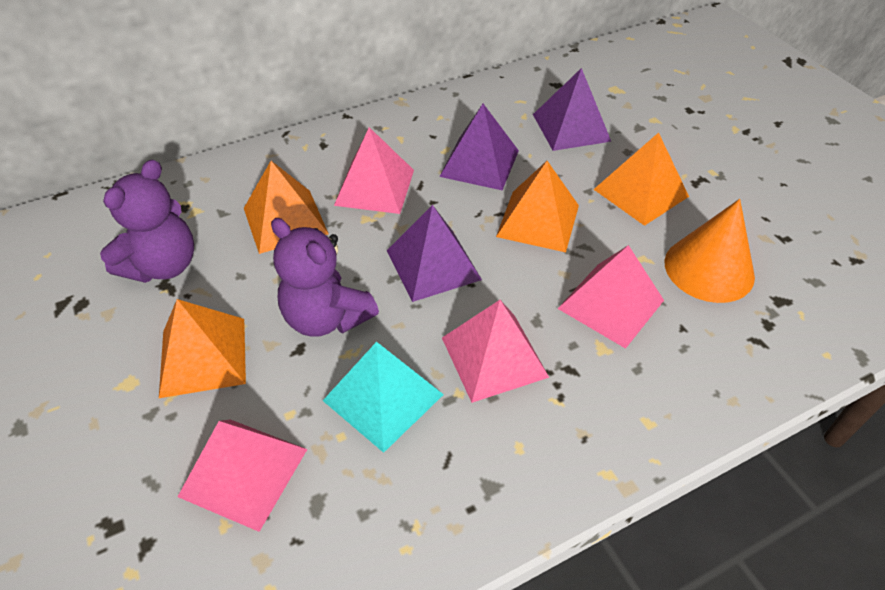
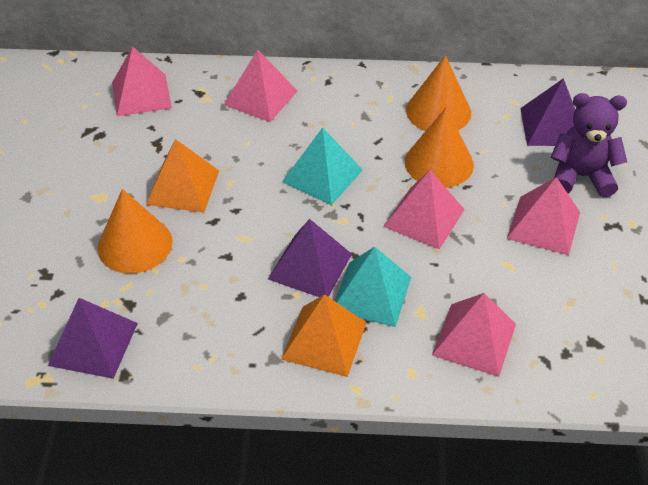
orange cone: [665,199,755,303] = 1 -> [97,189,173,274] [405,107,474,188] [406,55,471,131] = 3
orange pyramid: [159,299,246,398] [244,161,329,254] [496,161,579,252] [593,132,689,226] = 4 -> [146,139,219,213] [281,294,366,377] = 2
pink pyramid: [178,419,307,532] [334,127,414,214] [442,300,550,403] [557,245,664,349] = 4 -> [112,46,172,116] [224,50,297,122] [383,170,465,249] [432,293,516,377] [507,177,580,255] = 5
purple teddy bear: [100,159,194,283] [271,218,379,337] = 2 -> [551,93,627,197] = 1
turquoise pyramid: [323,342,444,453] = 1 -> [282,127,363,205] [335,247,411,327] = 2

